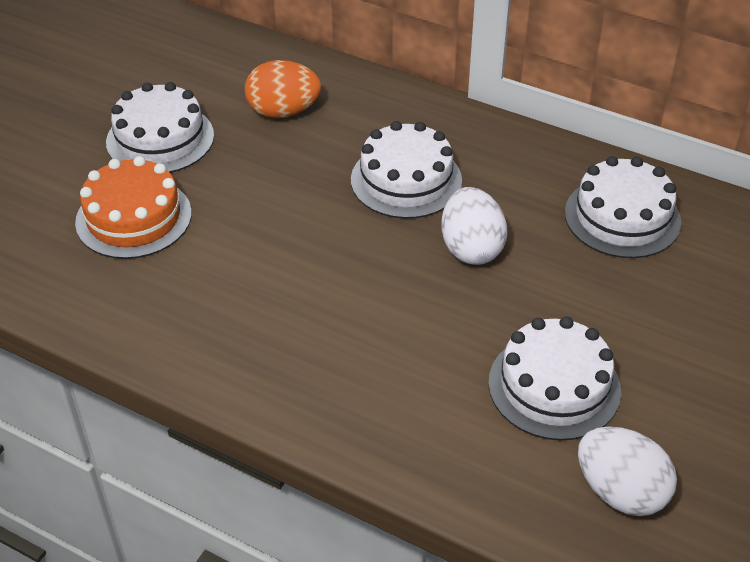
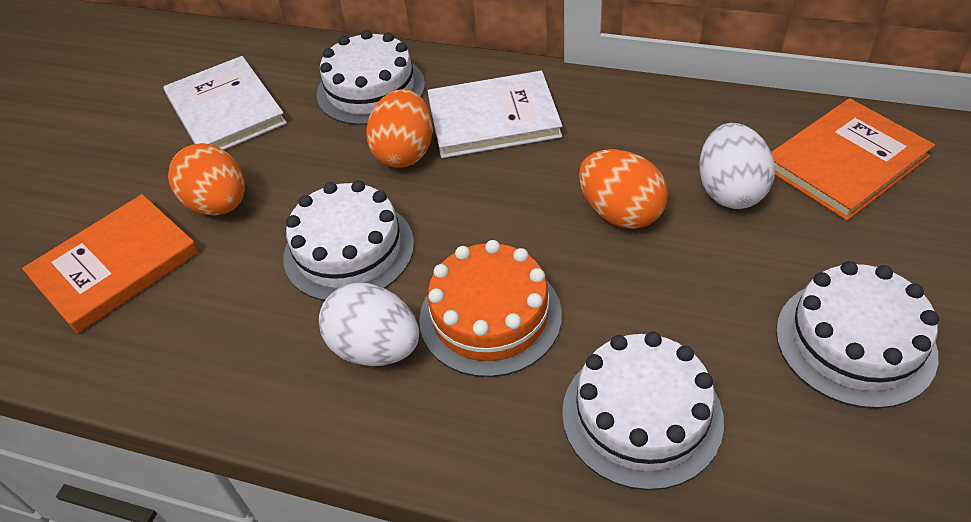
orange book: none = 0 -> [22,194,199,333] [772,98,935,221] = 2
orange egg: [245,60,321,118] = 1 -> [168,143,245,216] [366,89,433,168] [579,149,668,229] = 3
white book: none = 0 -> [164,56,287,150] [428,71,562,158] = 2

